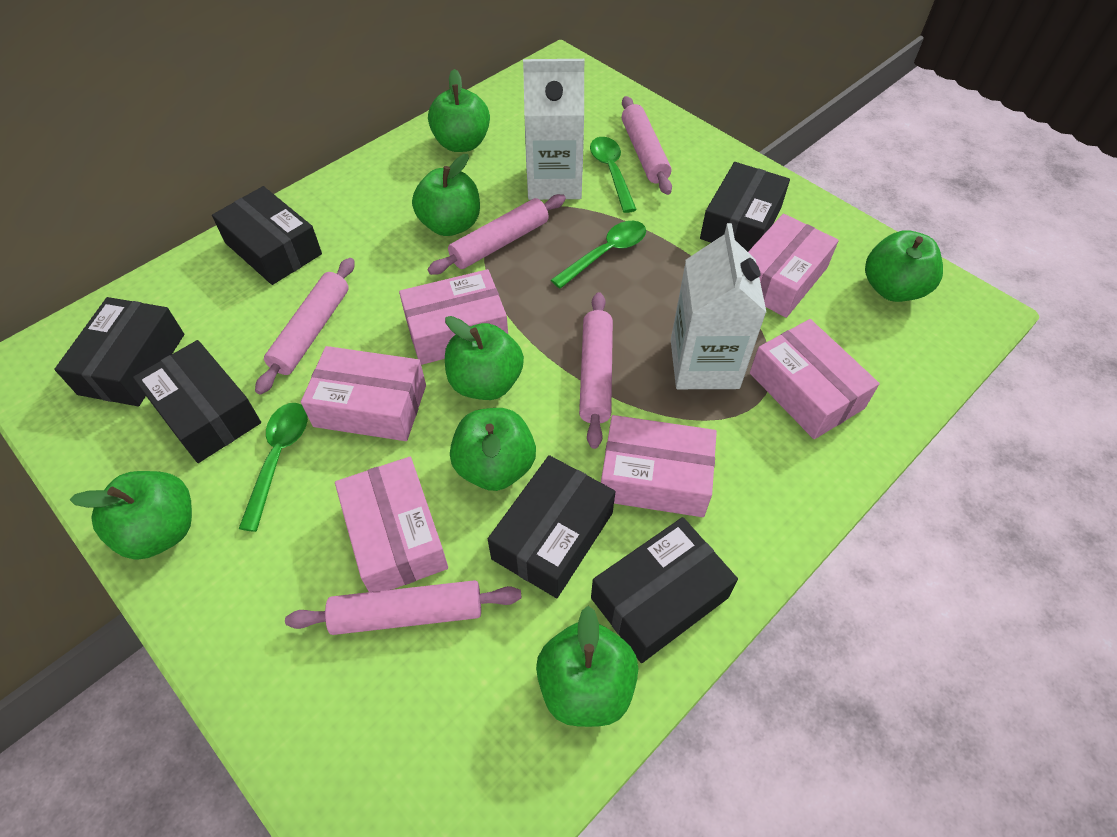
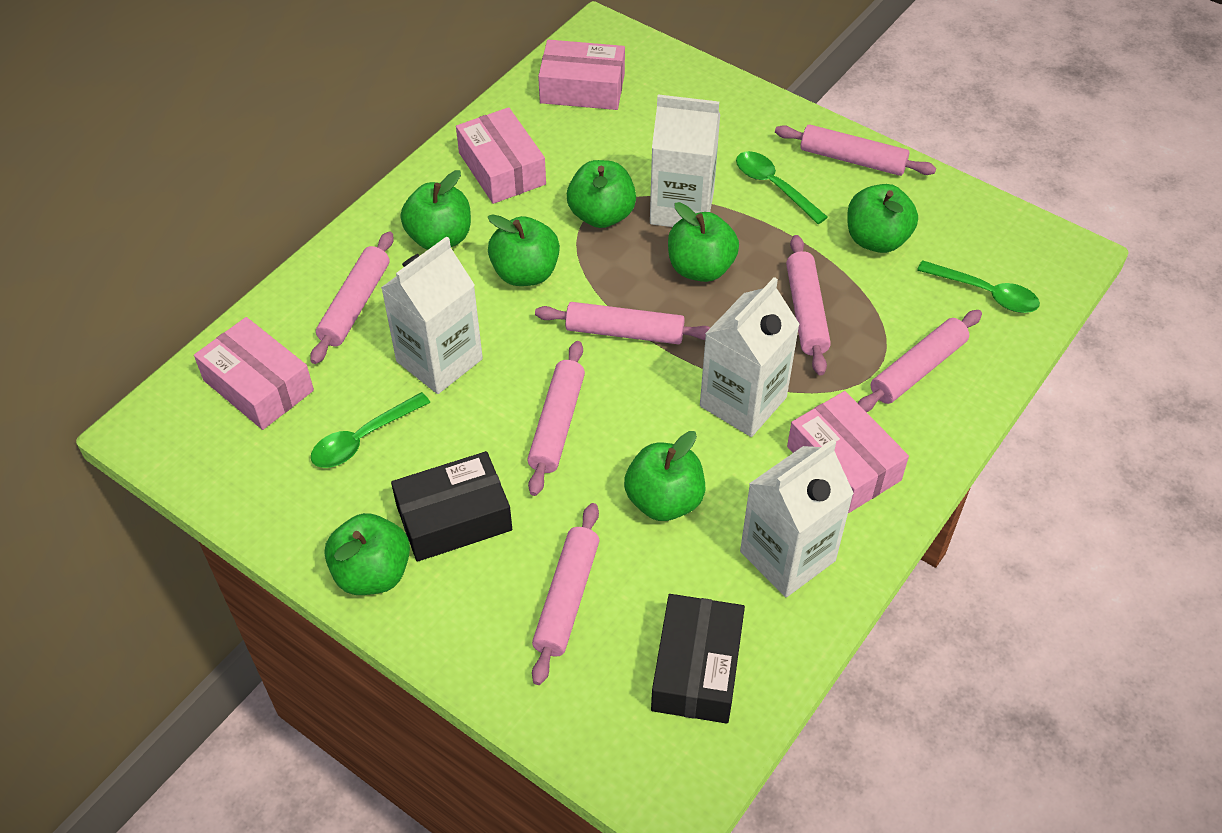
black box: [54,297,184,406] [133,340,261,463] [212,186,322,285] [488,455,616,598] [591,517,738,663] [700,162,790,252] = 6 -> [391,451,512,562] [651,594,745,724] = 2
pink box: [301,346,426,441] [335,457,448,592] [399,269,508,365] [601,415,717,517] [748,214,839,318] [750,319,880,439] = 6 -> [194,317,314,430] [456,107,546,204] [538,40,625,110] [787,391,909,513] = 4
pink rolling pin: [255,258,355,395] [285,580,522,635] [428,194,566,275] [579,292,613,449] [622,96,672,195] = 5 -> [310,232,394,364] [527,341,585,496] [532,503,599,685] [535,302,711,344] [775,124,936,176] [786,235,831,375] [858,310,982,412] = 7
white carton: [523,59,584,200] [671,223,767,389] = 2 -> [381,236,483,394] [650,94,720,227] [700,277,800,437] [740,440,854,597] = 4

